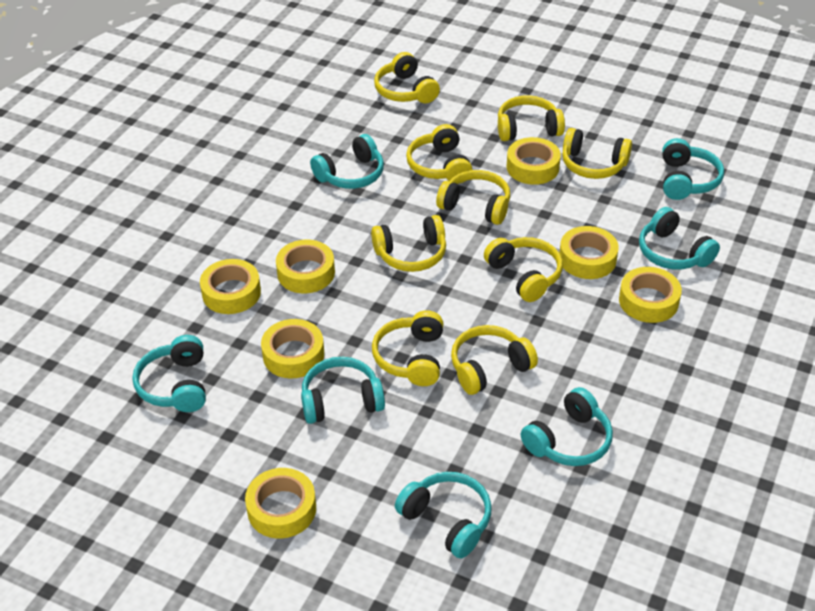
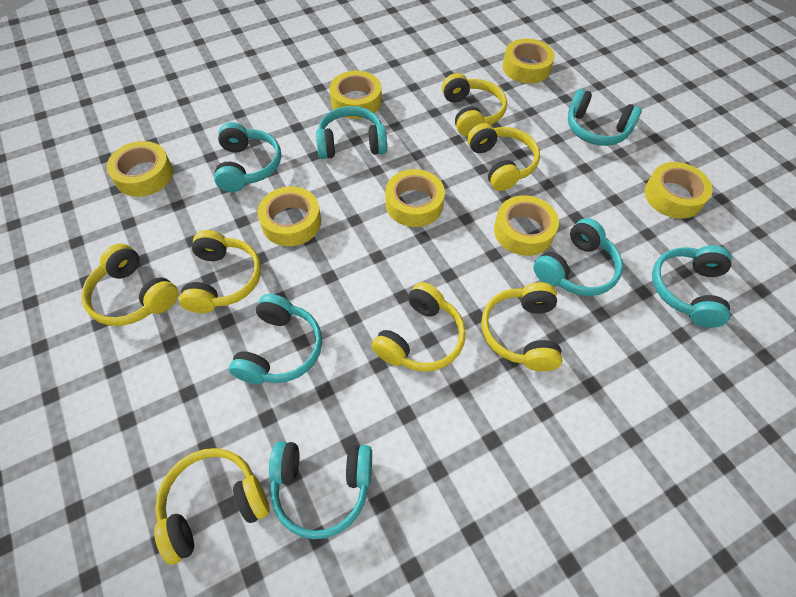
yellow headphones: [371,215,446,272] [372,310,443,386] [374,52,440,103] [406,124,472,183] [436,170,510,225] [451,325,538,395] [484,237,563,302] [498,96,565,141] [562,128,632,179] = 9 -> [81,244,179,326] [154,448,270,565] [179,230,261,313] [372,282,466,372] [442,73,507,136] [467,123,540,191] [481,282,562,371] = 7

